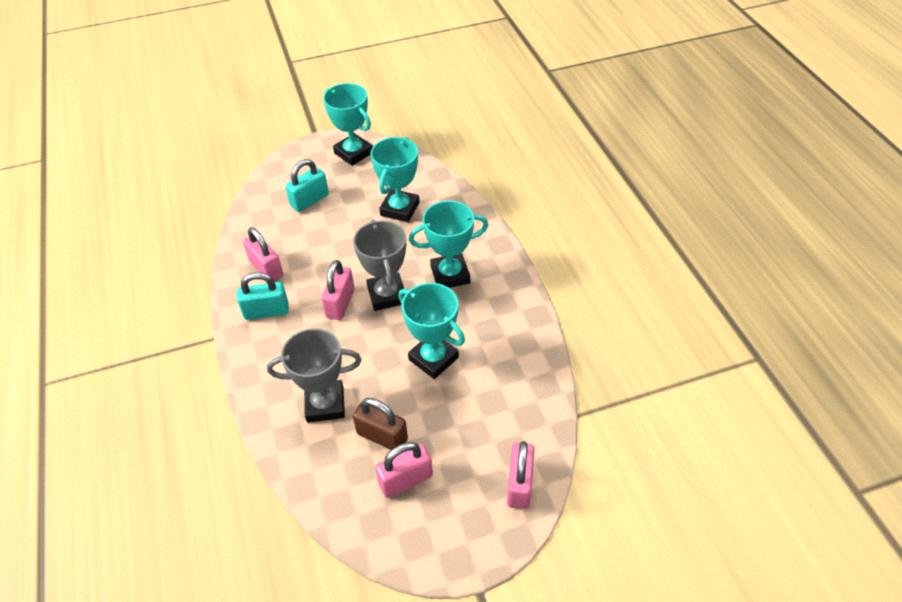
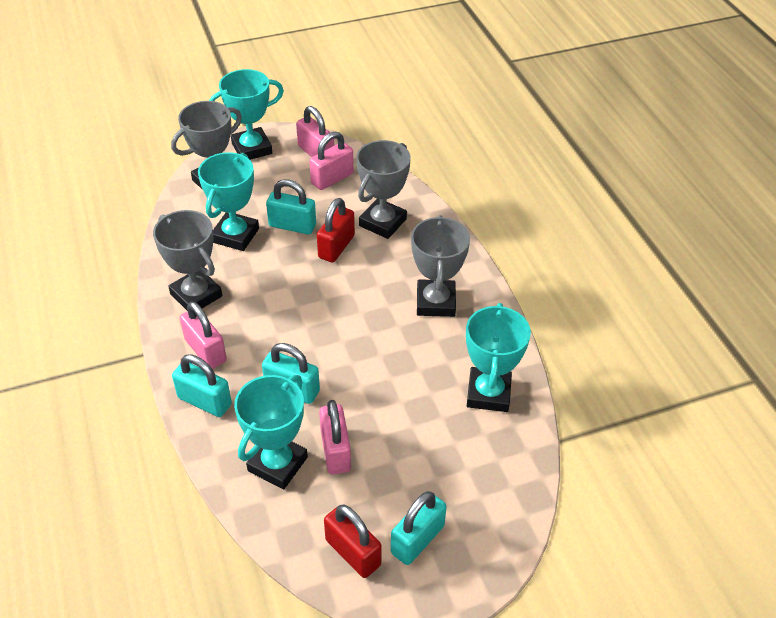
brown padlock: [353,398,408,450] = 1 -> none = 0
grey trophy: [267,328,362,423] [353,219,406,311] = 2 -> [153,210,222,311] [171,101,242,190] [356,140,411,239] [411,215,470,317] = 4
red padlock: none = 0 -> [317,198,355,263] [324,505,382,578] = 2
turquoise padlock: [237,272,289,320] [285,159,329,212] = 2 -> [172,354,232,417] [262,343,320,404] [266,179,316,235] [391,491,447,565] = 4

